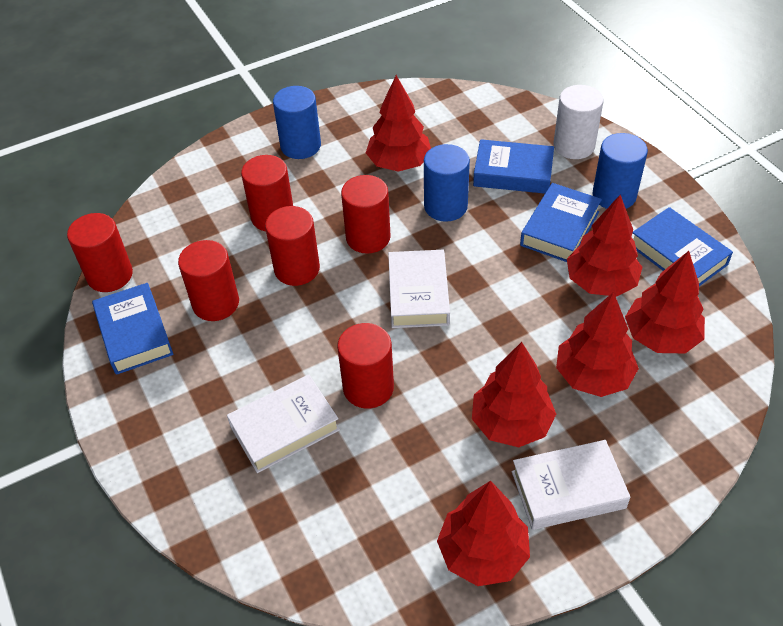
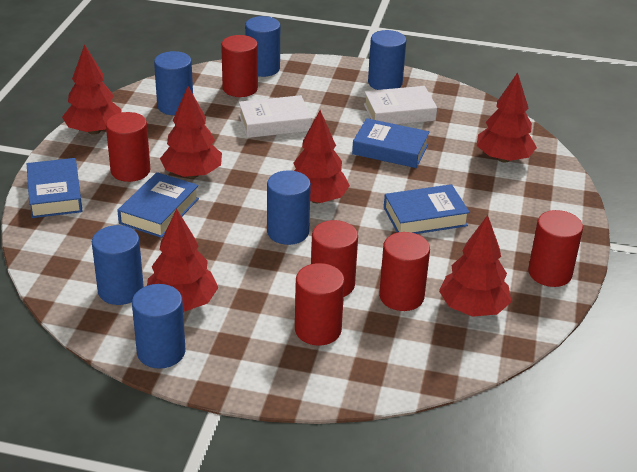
blue cylinder: [273,86,321,159] [424,144,470,222] [593,133,648,209] = 3 -> [92,225,144,305] [132,284,186,369] [154,51,193,115] [245,16,280,77] [267,170,311,245] [368,30,406,90] = 6
white book: [227,375,340,473] [388,250,450,328] [512,440,630,530] = 3 -> [239,95,311,138] [364,86,437,124] = 2
white cylinder: [553,85,603,159] = 1 -> none = 0

